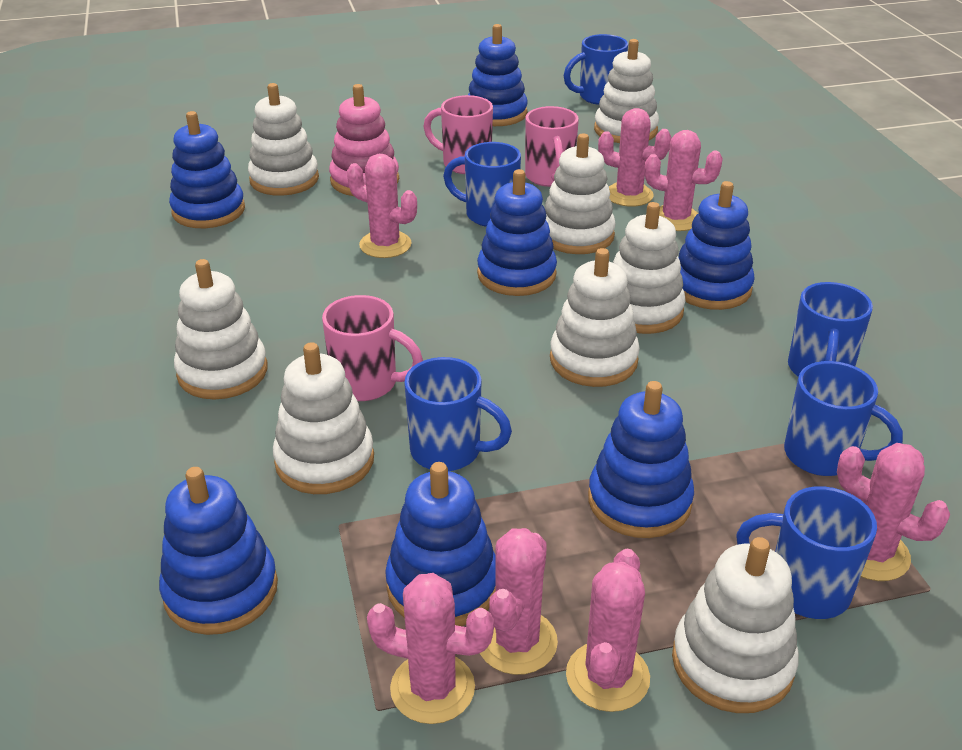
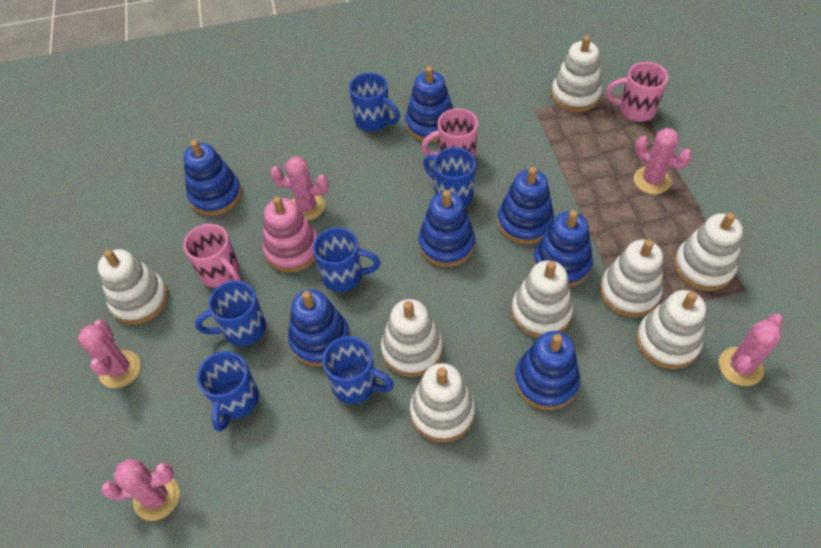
pink cactus: [347,154,417,258] [367,573,494,724] [480,528,558,675] [566,549,650,712] [598,108,671,207] [645,130,723,231] [837,443,950,581] = 7 -> [78,320,141,388] [101,459,180,521] [270,156,329,221] [634,128,692,194] [719,314,784,386] = 5

